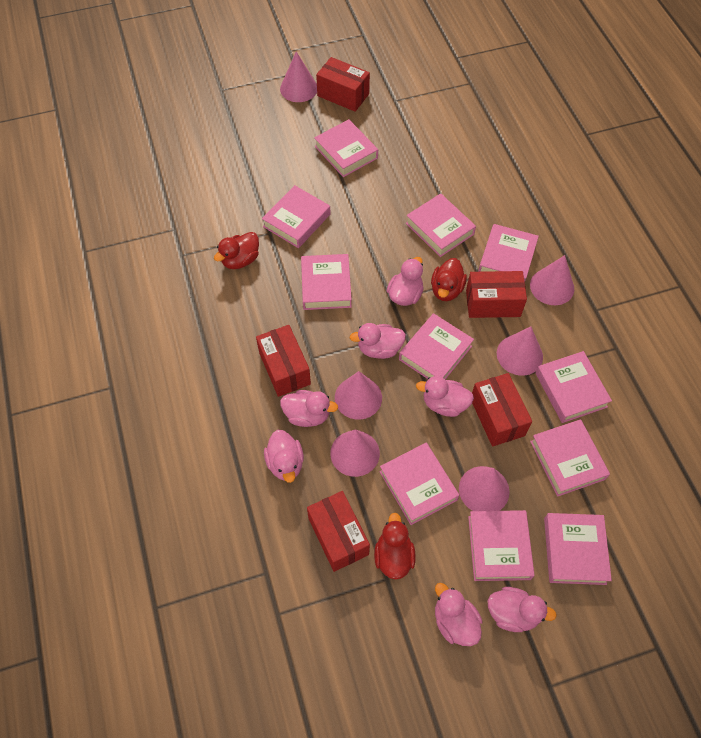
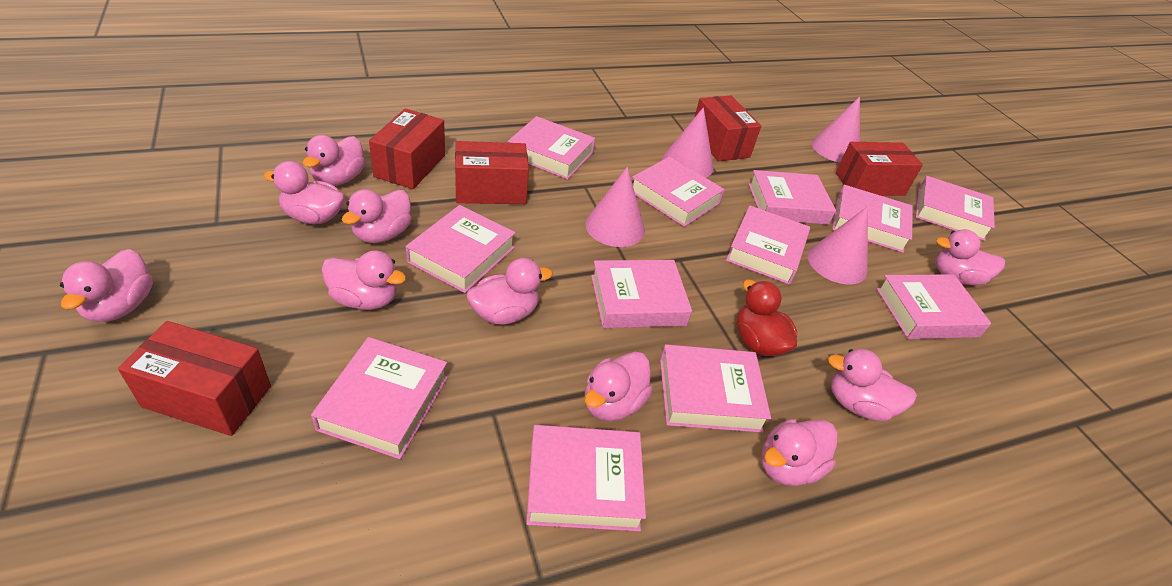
pink book: [262,185,331,248] [301,254,352,310] [314,119,378,177] [379,443,459,525] [399,313,474,379] [406,193,476,257] [468,510,535,581] [478,224,539,282] [530,419,610,497] [535,351,612,423] [544,513,612,585] = 11 -> [311,337,448,459] [406,205,516,293] [508,116,595,180] [526,425,646,532] [591,260,692,328] [632,156,725,227] [660,344,771,433] [726,205,810,285] [748,170,836,225] [832,185,913,253] [877,274,991,339] [916,176,995,241] = 12
pink cone: [280,52,317,102] [330,429,380,477] [335,371,382,420] [459,466,510,511] [497,327,543,376] [530,255,574,305] = 6 -> [585,167,645,247] [662,107,714,178] [807,206,868,285] [812,97,860,163] = 4
pink duck: [264,430,304,483] [280,390,338,427] [350,323,406,359] [387,257,424,306] [416,376,474,417] [435,583,482,646] [488,587,557,632] = 7 -> [60,249,153,322] [263,161,345,224] [303,135,365,186] [322,250,406,310] [342,189,411,243] [467,258,553,325] [585,352,653,421] [761,419,837,486] [828,349,917,421] [935,229,1005,285] = 10
red duck: [214,232,259,269] [374,513,416,579] [431,258,467,301] = 3 -> [737,280,797,356] = 1

